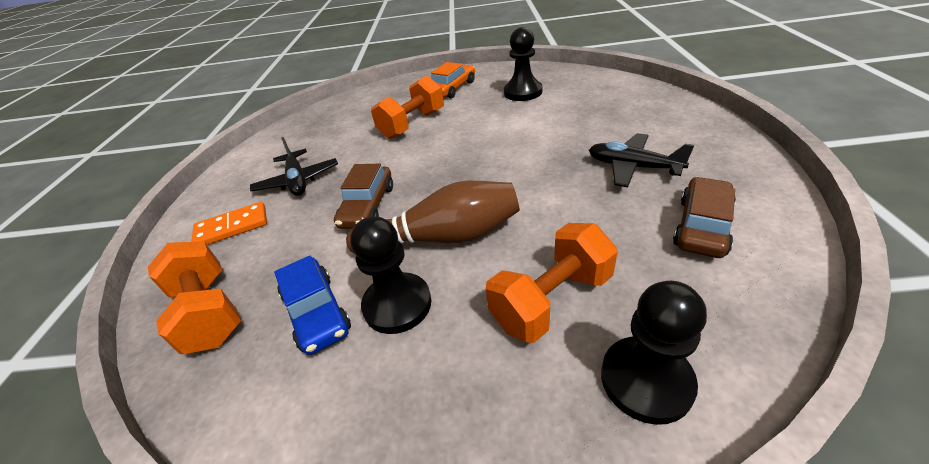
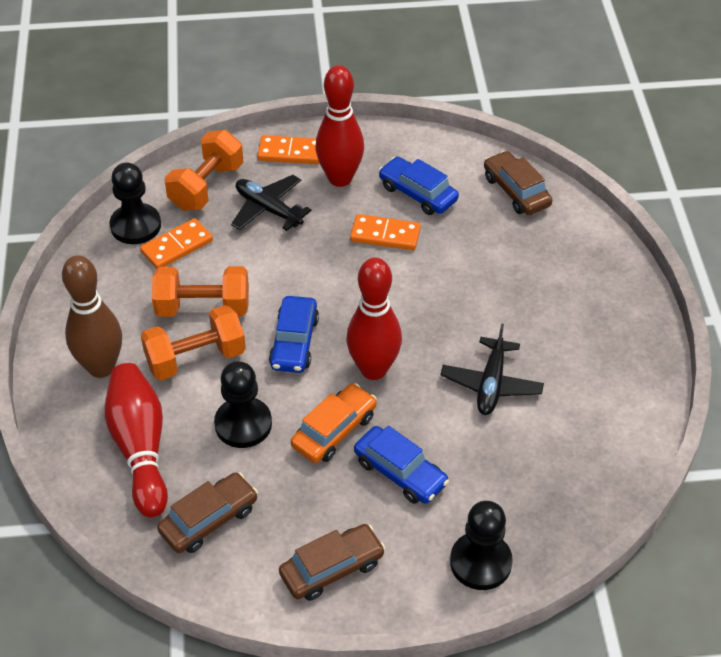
blue car: [274,256,351,355] = 1 -> [269,296,319,373] [354,426,449,504] [379,157,459,215] = 3
brown car: [334,164,393,229] [673,177,736,258] = 2 -> [157,472,258,553] [279,524,385,601] [484,151,552,215] = 3
orange domino: [191,202,267,245] = 1 -> [140,218,213,269] [257,135,320,164] [350,214,421,250] = 3
red bowling pin: none = 0 -> [105,363,168,517] [315,65,364,187] [346,258,402,380] = 3

